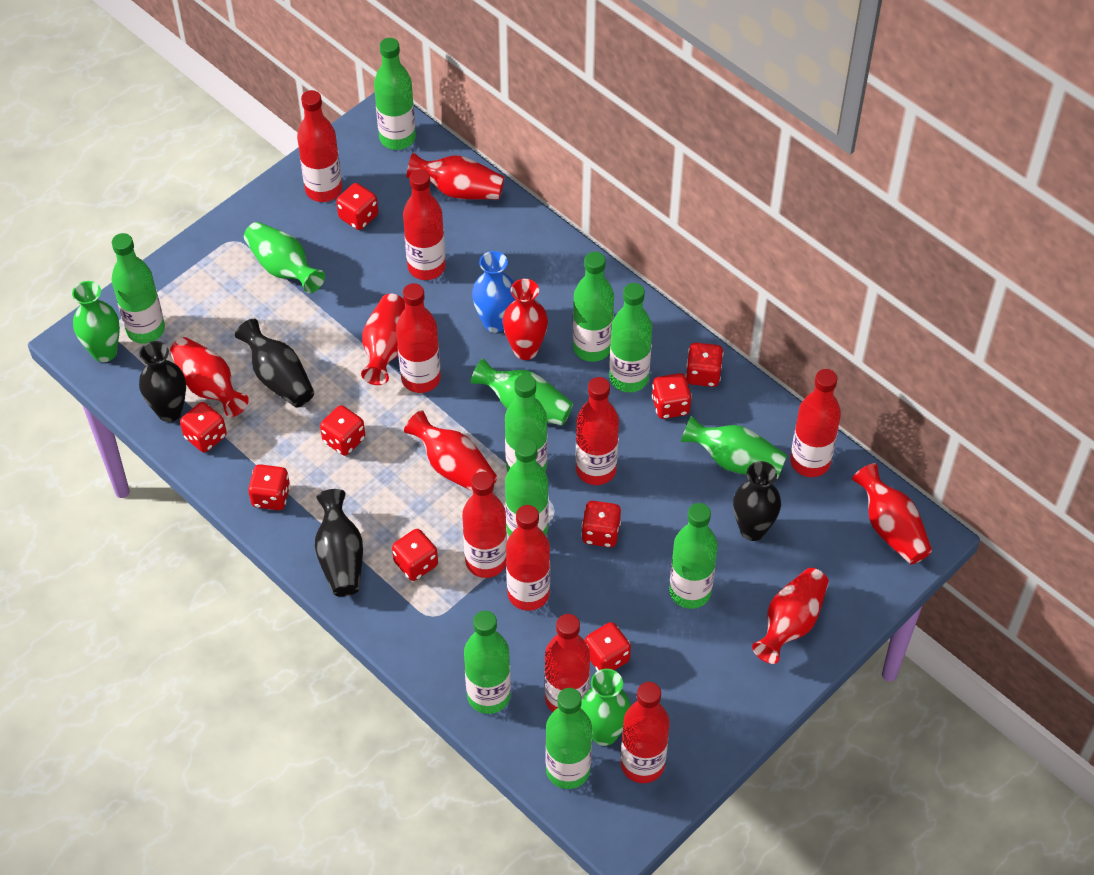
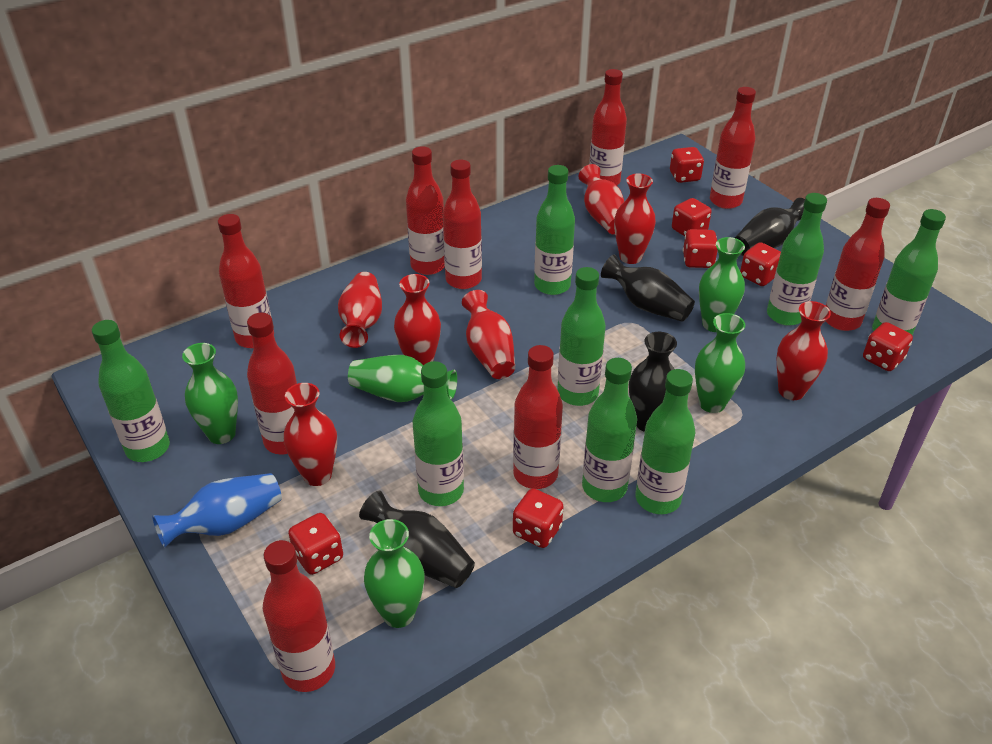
green bottle: [112,233,165,343] [374,38,416,150] [464,611,511,714] [505,374,547,472] [505,438,549,537] [545,688,592,789] [573,252,614,362] [609,283,652,392] [669,503,718,609] = 9 -> [92,320,170,462] [413,361,464,506] [534,165,575,295] [557,267,606,406] [582,358,637,502] [635,369,695,514] [767,193,827,326] [872,209,946,335] = 8
red dice: [180,402,227,452] [248,464,290,510] [320,405,365,456] [336,183,378,230] [392,529,438,581] [581,501,621,547] [585,622,631,671] [652,373,692,419] [686,343,723,387] = 9 -> [288,513,343,575] [513,489,564,548] [670,147,704,183] [672,198,711,236] [683,229,718,268] [740,242,781,286] [863,322,913,371] = 7

